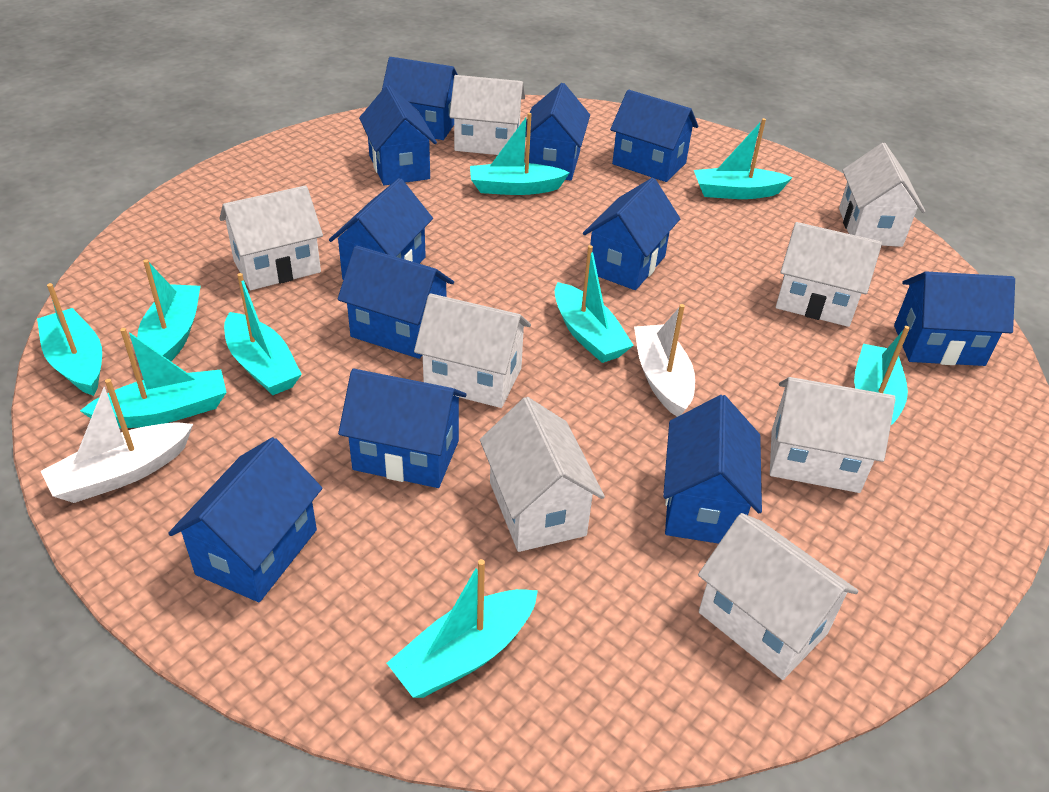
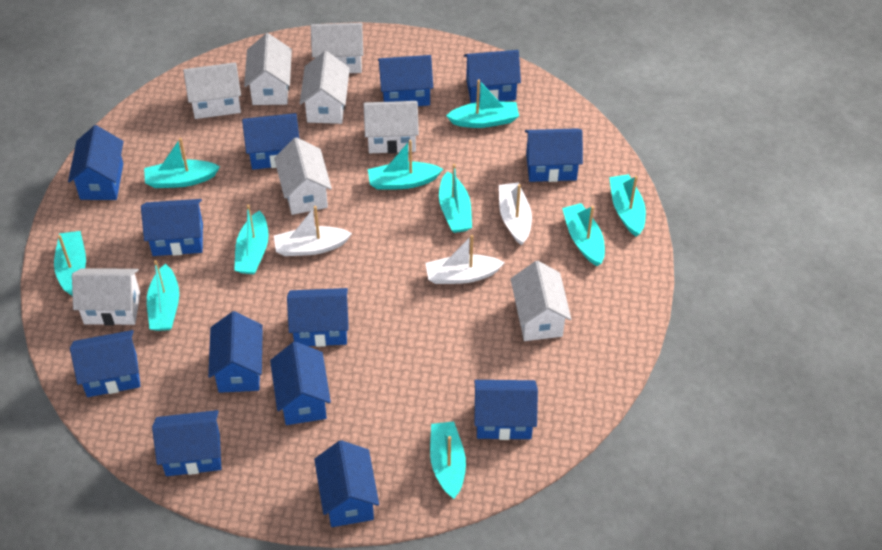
blue house: [168,437,323,602] [329,178,433,280] [338,245,454,359] [338,369,467,488] [359,85,437,185] [382,57,458,140] [525,83,590,181] [583,178,680,290] [610,90,698,182] [663,395,762,544] [894,272,1015,366] = 11 -> [68,125,124,200] [70,330,141,397] [141,199,203,256] [152,410,221,476] [208,311,263,393] [242,113,299,170] [270,342,331,425] [287,288,349,347] [314,440,379,527] [378,55,433,106] [464,50,521,103] [474,380,538,440] [525,128,583,182] = 13
turquoise boat: [37,283,102,396] [80,328,227,428] [137,259,201,361] [224,273,302,395] [387,559,538,698] [470,113,570,195] [555,245,634,363] [694,118,793,199] [854,326,910,425] = 9 -> [54,231,86,296] [144,138,220,188] [147,260,179,331] [234,205,269,274] [368,140,443,190] [430,421,466,499] [439,164,472,233] [446,80,519,128] [562,203,605,266] [609,174,646,236] = 10
white boat: [41,379,193,503] [634,304,695,417] = 2 -> [274,206,352,256] [426,235,505,284] [499,182,532,245] = 3

